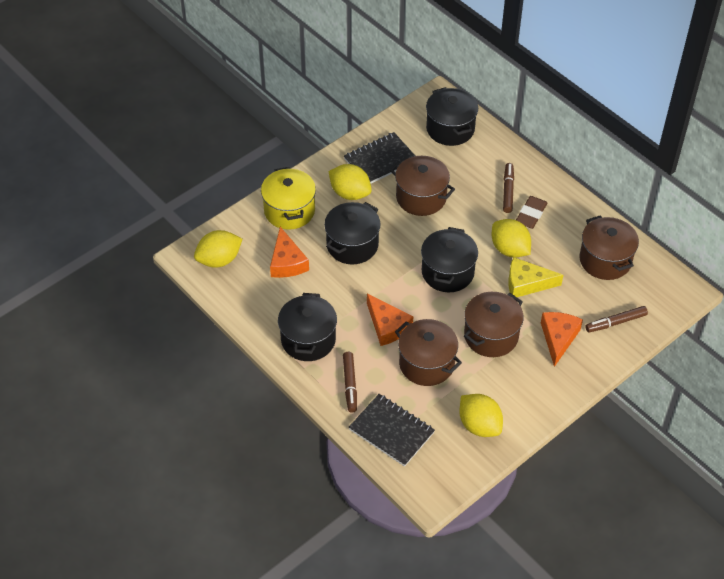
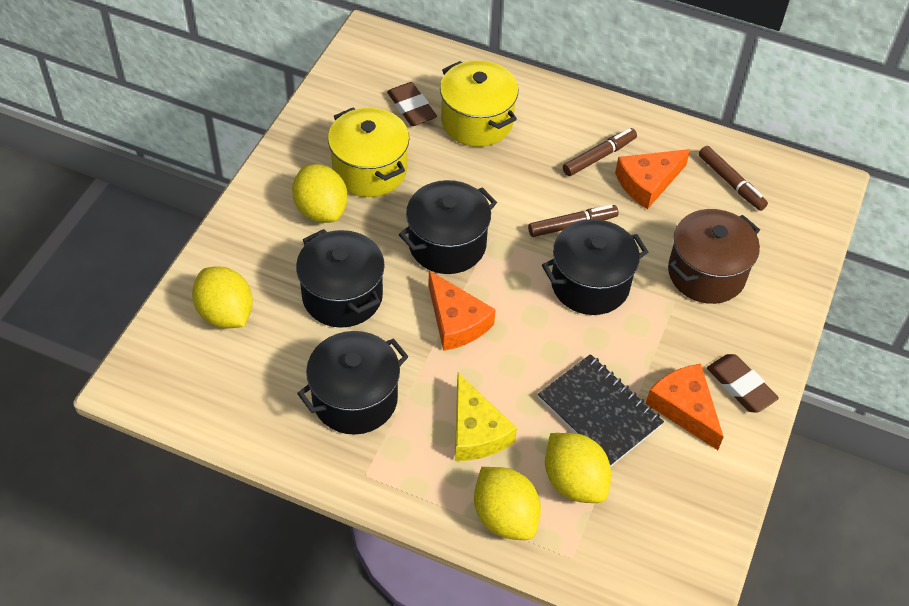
black notebook: [344,132,415,183] [349,394,435,467] = 2 -> [538,354,664,467] = 1
brown eraser: [516,196,548,229] = 1 -> [387,82,437,126] [707,354,779,413] = 2
brown pot: [390,156,455,216] [395,319,462,386] [464,292,524,357] [580,216,639,280] = 4 -> [668,209,760,304] = 1
yellow pot: [261,167,316,230] = 1 -> [328,107,409,197] [440,60,518,147] = 2

